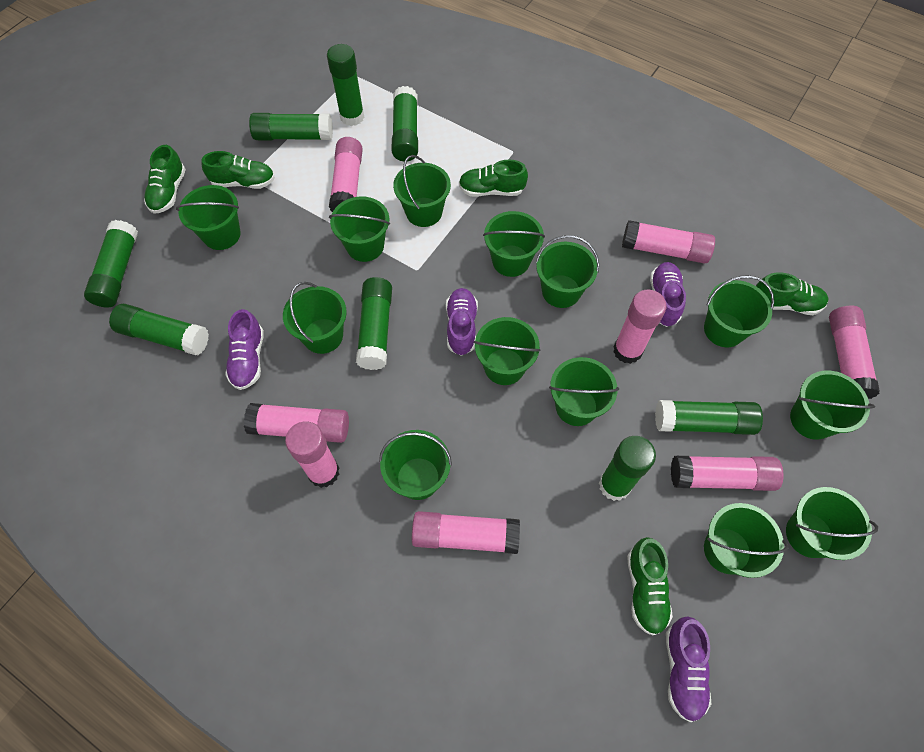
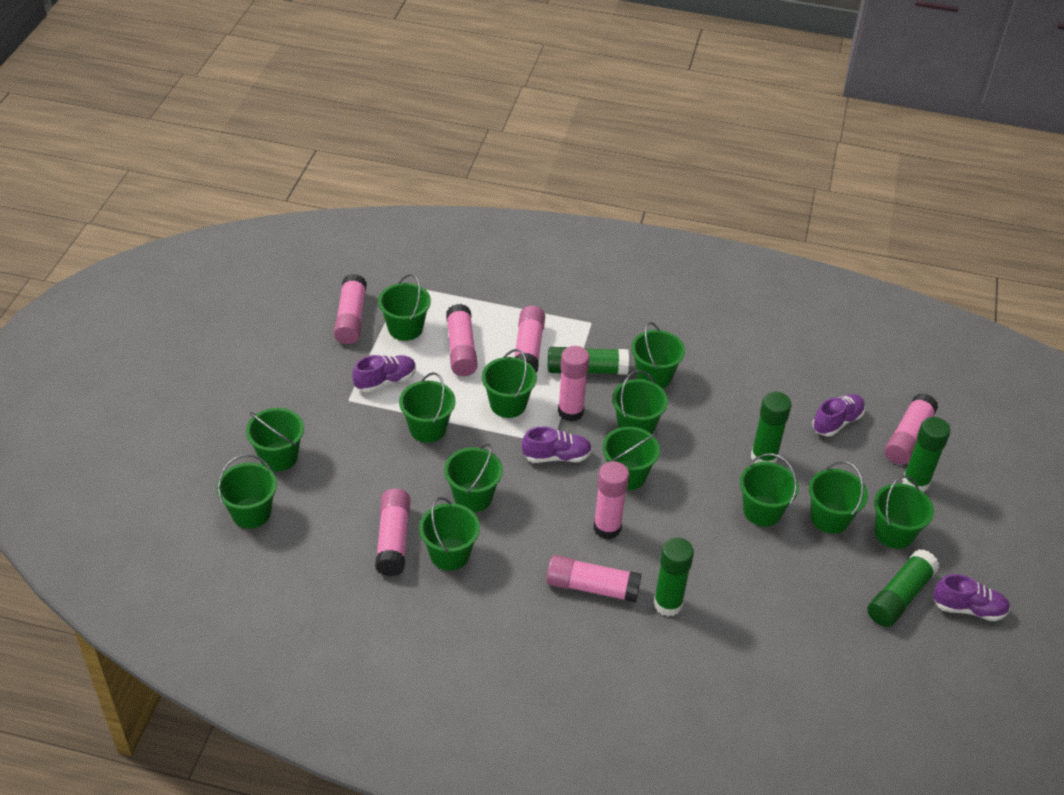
green glue stick: [84,220,138,308] [109,304,209,355] [249,113,333,140] [327,44,364,126] [356,277,392,370] [392,86,418,162] [599,436,656,501] [655,400,763,435] = 8 -> [548,347,629,375] [653,538,694,616] [751,392,791,463] [867,549,940,627] [902,417,951,492] = 5
green shoe: [144,145,186,214] [201,151,275,189] [459,160,528,197] [627,537,673,636] [756,272,828,315] = 5 -> none = 0

